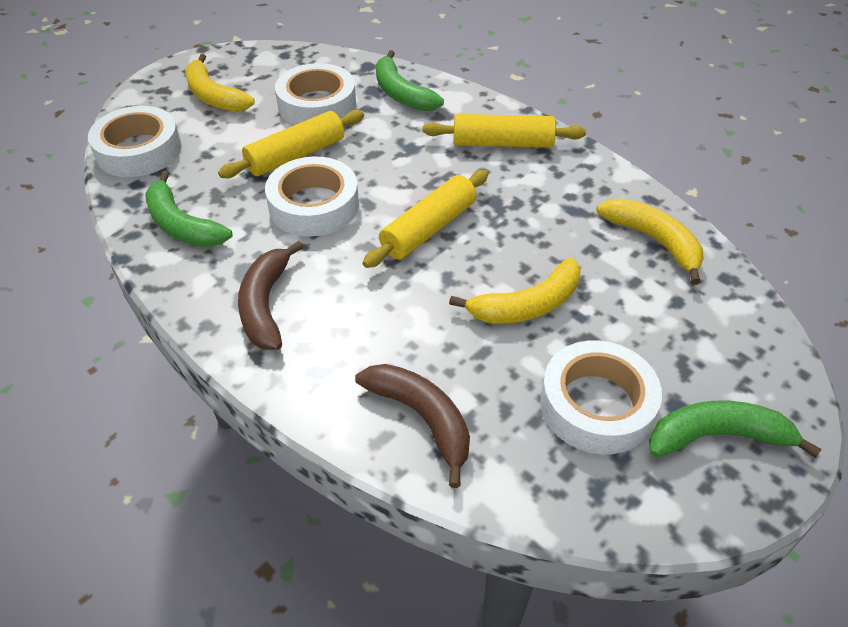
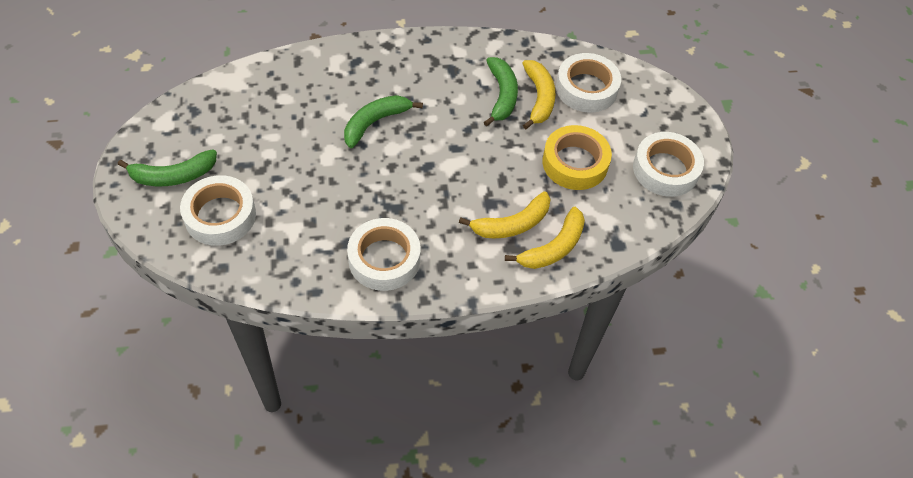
brown banana: [238,241,303,350] [355,364,470,488] = 2 -> none = 0
yellow rolling pin: [218,110,364,178] [363,170,488,268] [423,114,586,148] = 3 -> none = 0
yellow tape: none = 0 -> [542,125,612,190] = 1

